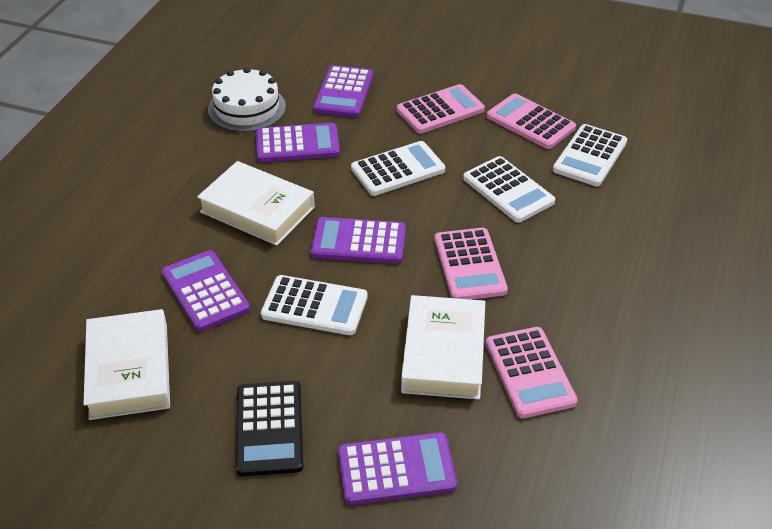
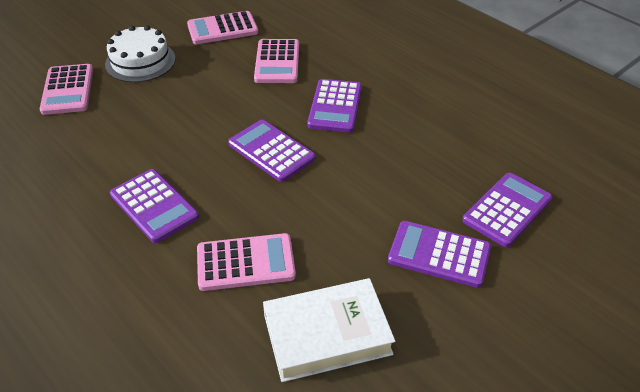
black calculator: [236,381,304,477] = 1 -> none = 0
white book: [83,309,170,420] [197,161,315,246] [401,295,485,400] = 3 -> [263,278,395,382] = 1
white calculator: [261,275,368,335] [351,141,445,196] [463,156,555,223] [553,124,627,186] = 4 -> none = 0

